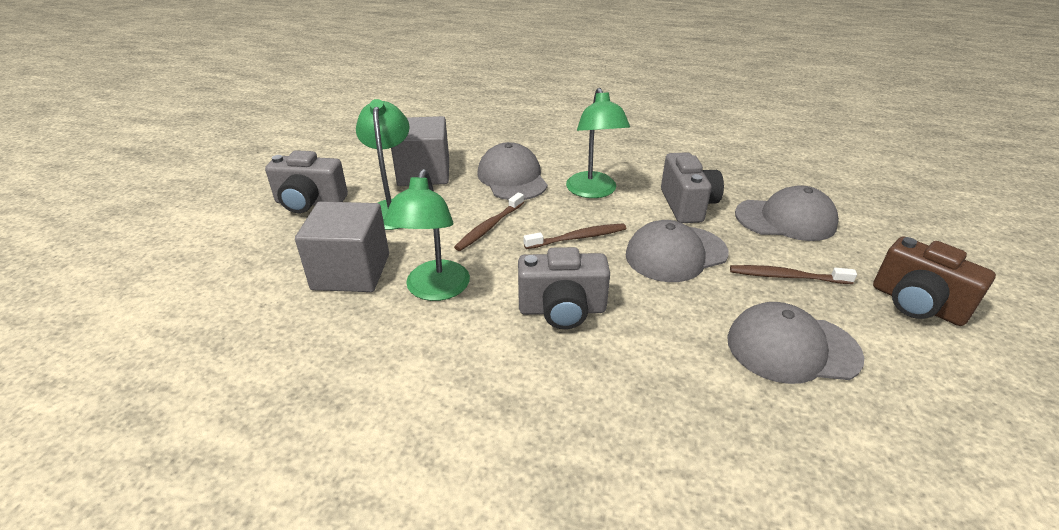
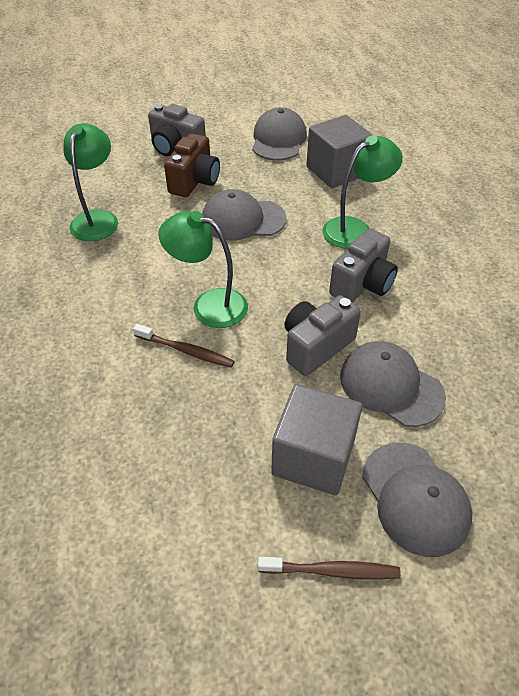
brown toothbrush: [454,192,524,251] [524,223,626,249] [730,265,857,284] = 3 -> [133,324,235,368] [258,557,401,580] = 2

